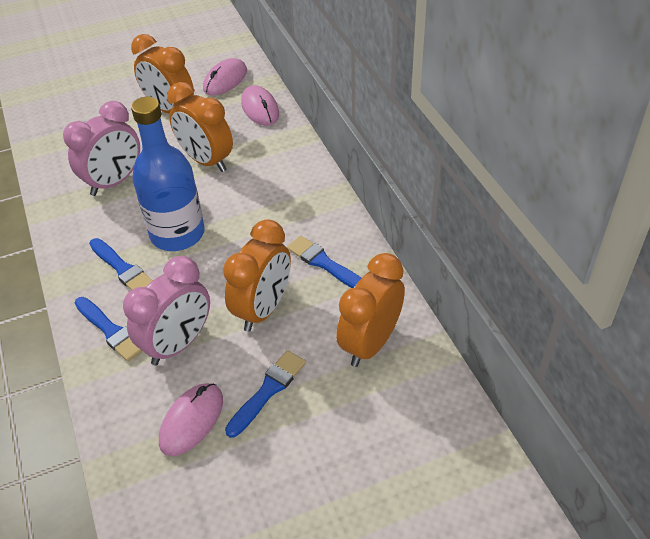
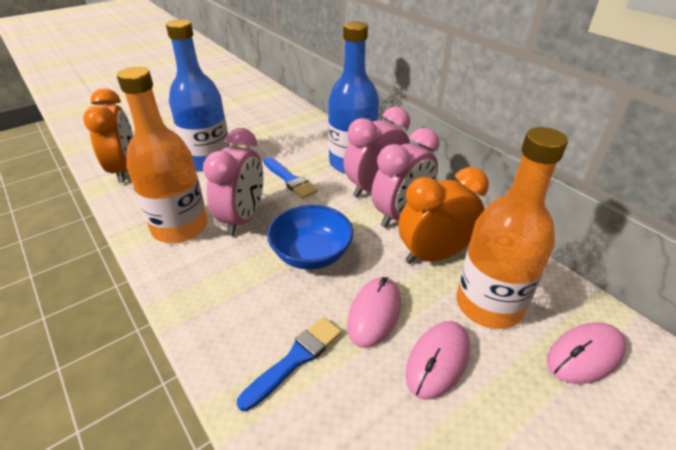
blue bottle: [131,97,205,251] = 1 -> [166,19,230,171] [328,21,379,174] = 2
blue bowl: none = 0 -> [267,205,353,270] = 1
blue brush: [74,297,142,362] [89,238,153,290] [225,350,306,438] [287,235,361,288] = 4 -> [237,317,342,411] [263,157,317,199] = 2
orange bottle: none = 0 -> [117,67,208,243] [456,127,568,329] = 2
orange clock: [131,34,194,114] [167,82,233,172] [223,219,291,332] [336,253,405,367] = 4 -> [83,88,133,183] [398,167,489,264] = 2
pink clock: [63,101,140,196] [123,256,210,365] = 2 -> [203,128,263,236] [343,107,410,198] [371,128,440,228] = 3

